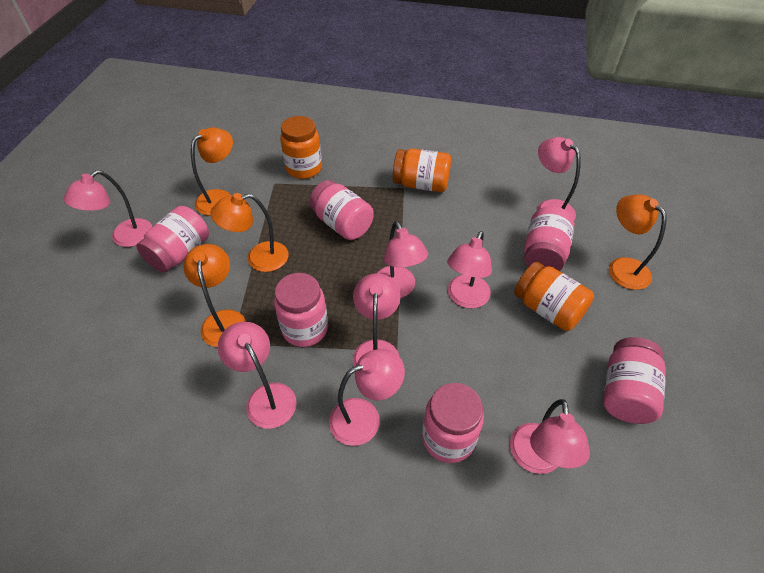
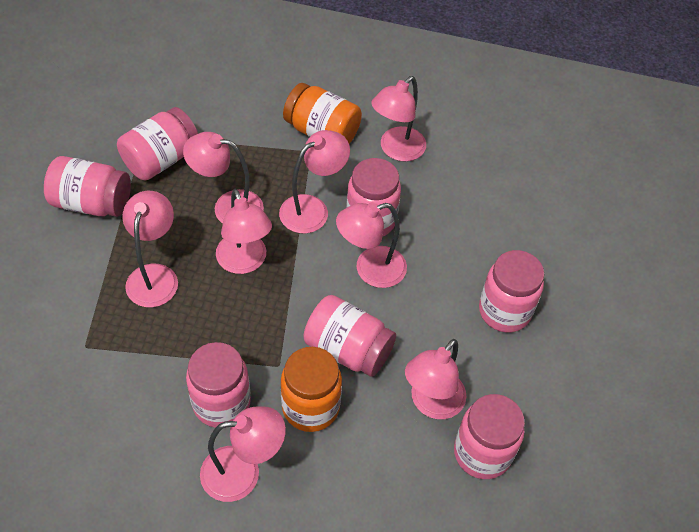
orange jar: [280,116,322,179] [393,149,451,192] [514,262,594,331] = 3 -> [281,347,342,432] [283,83,362,144] = 2
orange lamp: [183,244,246,347] [191,127,233,215] [210,193,289,272] [609,194,667,290] = 4 -> none = 0
pink jar: [136,206,209,273] [274,273,328,347] [309,180,374,240] [422,383,484,463] [524,206,574,271] [603,337,666,424] = 6 -> [44,156,131,217] [117,107,198,181] [186,342,251,428] [303,295,396,377] [346,158,401,237] [454,394,525,479] [479,250,544,332] = 7

